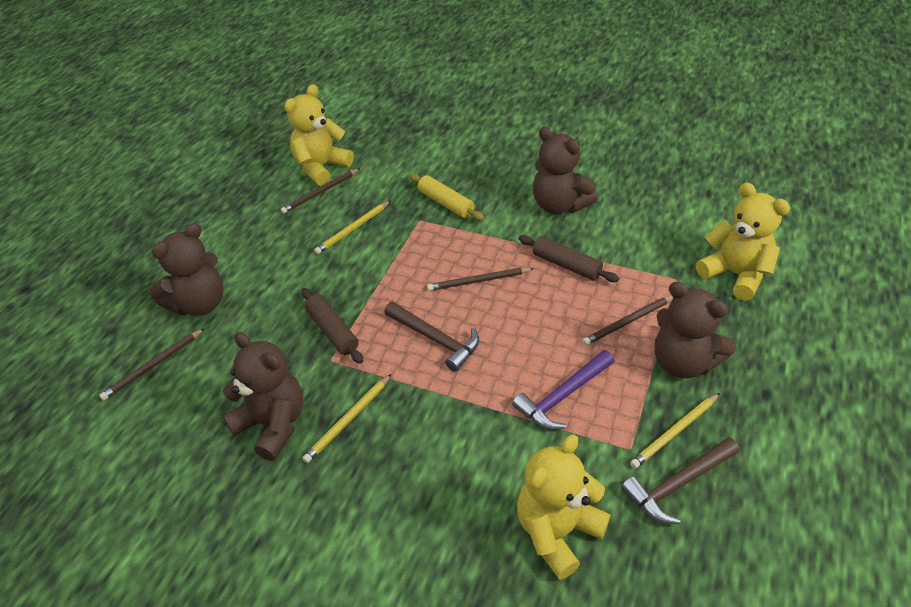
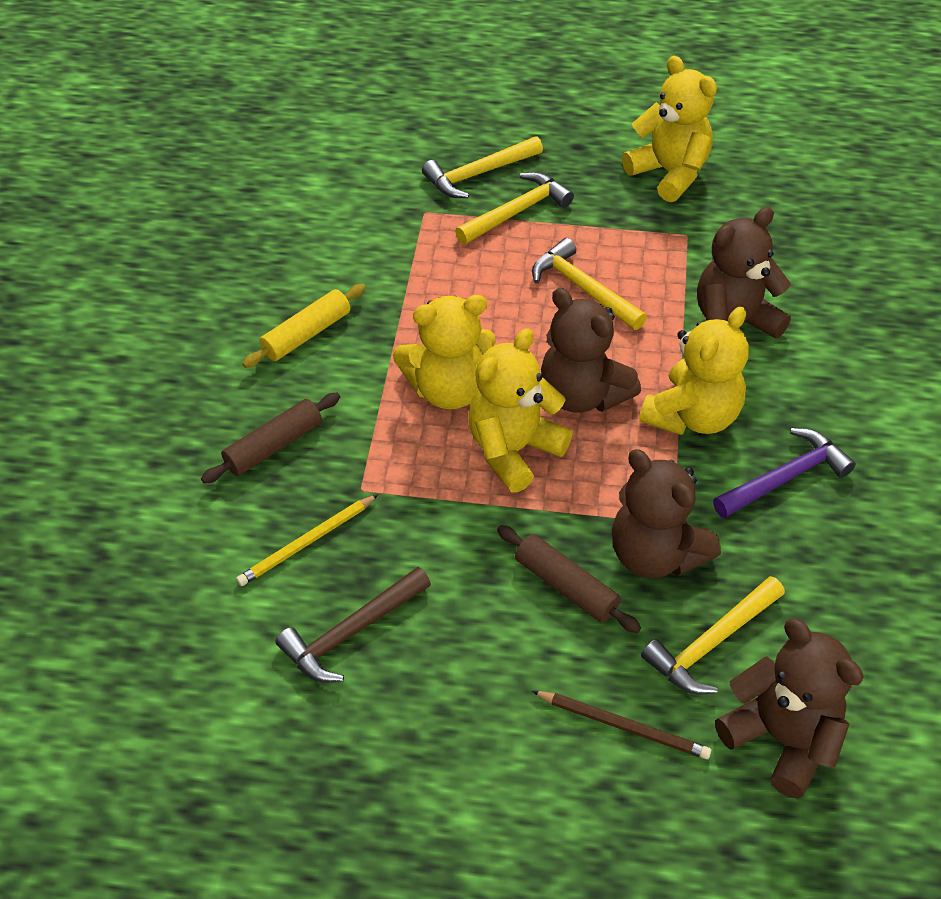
brown hammer: [384,302,479,372] [621,437,740,524] = 2 -> [276,567,431,682] = 1
brown pencil: [99,328,205,401] [281,168,360,214] [427,268,534,291] [583,296,674,345] = 4 -> [532,691,712,759] = 1
yellow hammer: none = 0 -> [422,136,543,198] [455,172,574,244] [532,238,647,330] [641,576,785,694] = 4
yellow pencil: [302,374,392,463] [314,201,390,254] [630,393,720,469] = 3 -> [236,494,378,586] = 1
yellow teddy bear: [284,84,354,186] [517,435,611,580] [696,183,790,301] = 3 -> [393,295,496,410] [469,328,573,493] [622,56,717,202] [639,306,749,435] = 4

